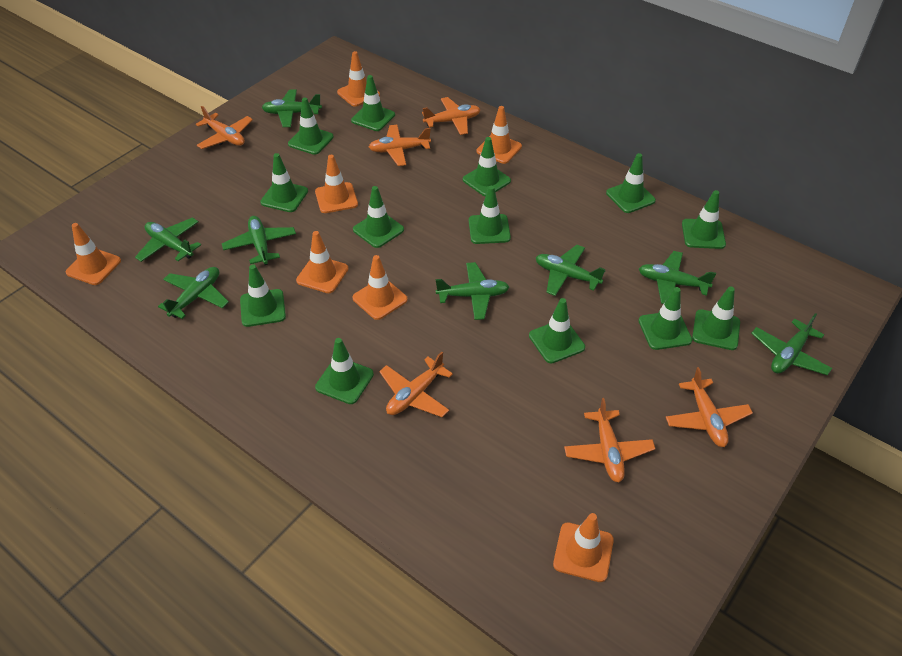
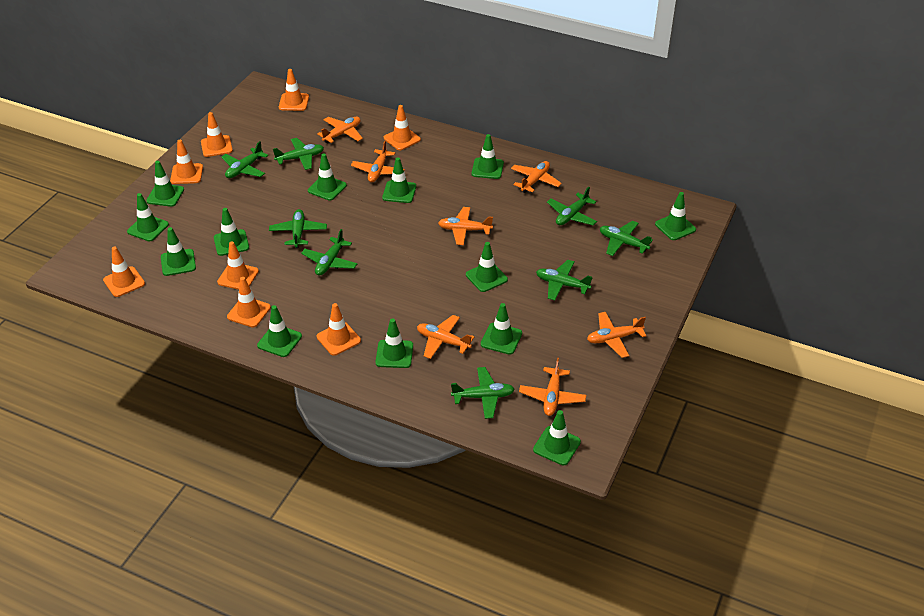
orange plane: [196,106,253,149] [369,125,431,166] [379,352,453,417] [422,97,481,135] [564,398,655,482] [666,367,753,447] = 6 -> [317,117,363,143] [351,141,405,182] [417,315,474,359] [438,207,493,245] [511,161,562,193] [519,358,586,416] [587,312,646,358] = 7
orange traffic cone: [65,223,121,285] [296,231,348,293] [315,155,358,213] [337,51,380,107] [352,255,408,320] [477,106,522,164] [553,513,614,582] = 7 -> [103,247,145,297] [170,140,203,184] [201,112,233,157] [217,241,259,290] [227,277,271,327] [279,69,309,111] [316,303,361,356] [384,105,421,150] = 8

